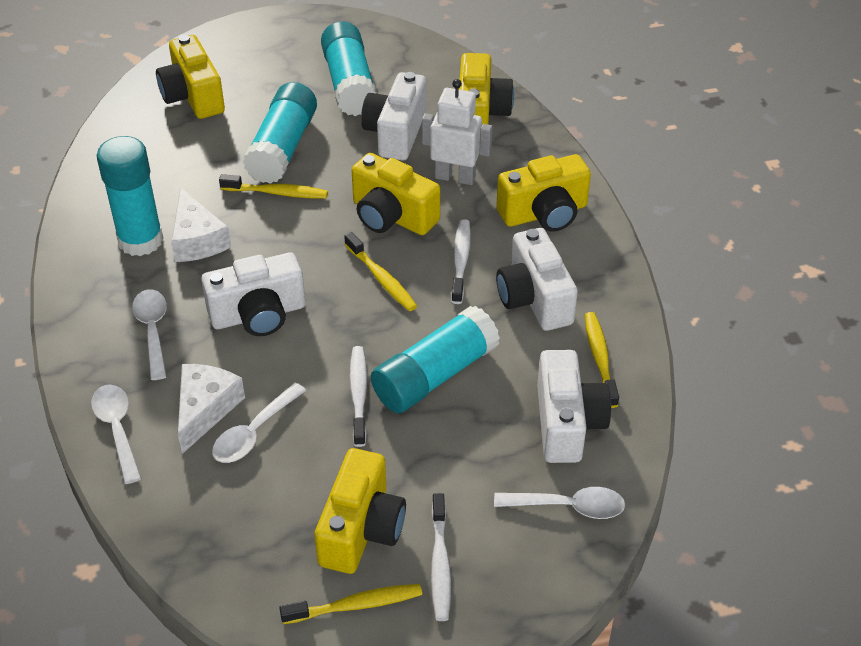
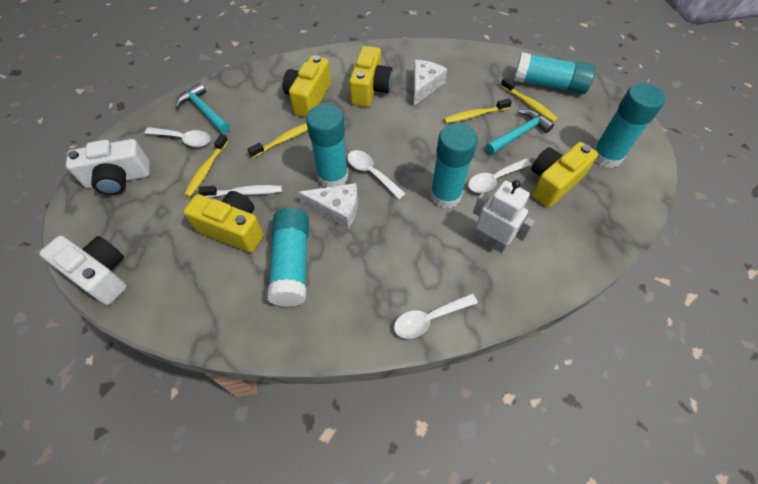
turquoise glue stick: [96,136,164,256] [243,82,317,184] [321,21,377,116] [371,306,500,413] = 4 -> [267,208,309,307] [306,104,349,187] [430,123,478,208] [514,52,595,94] [593,83,665,168] = 5
turquoise hammer: none = 0 -> [175,83,230,133] [486,109,554,154] = 2
white camera: [201,252,305,336] [361,72,427,160] [496,228,578,331] [537,350,611,463] = 4 -> [39,236,127,305] [66,139,150,195] = 2
white toothbrush: [350,346,367,447] [431,493,451,621] [451,219,471,304] = 3 -> [199,185,282,198] = 1
yellow camera: [156,35,225,119] [315,448,406,574] [351,153,440,235] [459,53,514,125] [496,154,591,232] = 5 -> [183,191,263,253] [283,55,331,117] [349,46,393,107] [531,142,598,207] = 4

